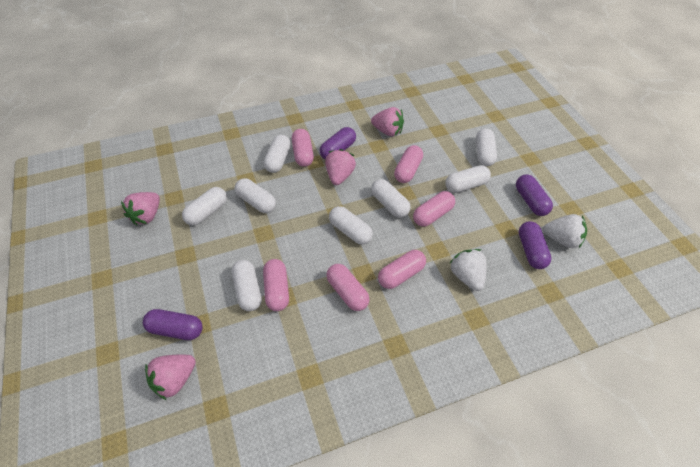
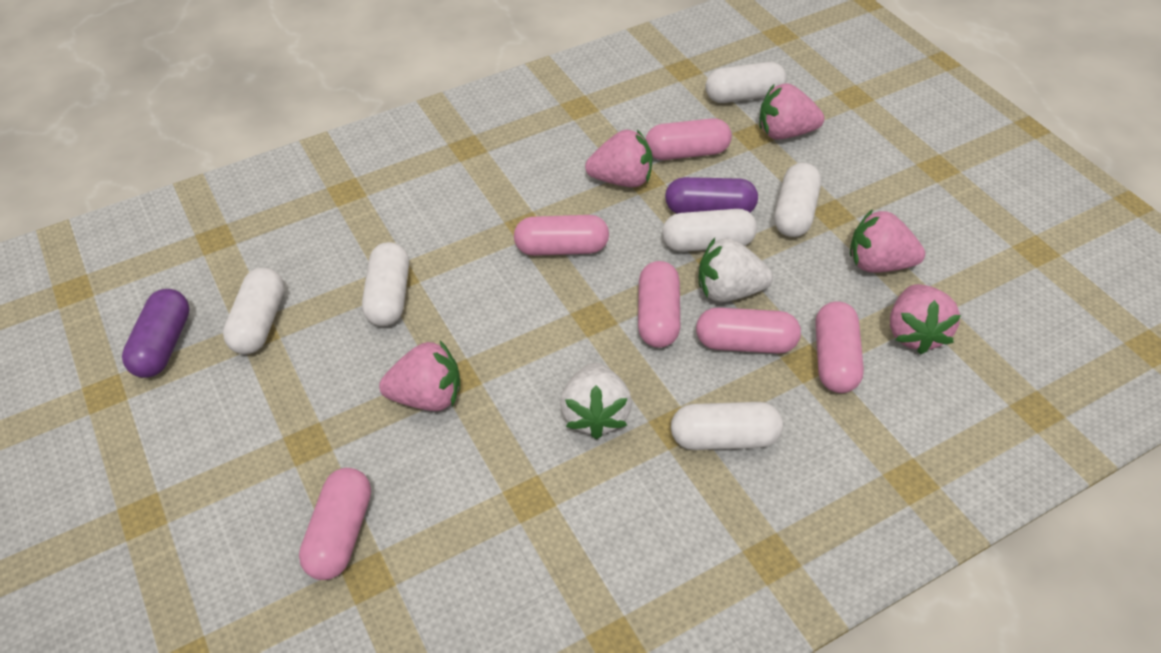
pink strawberry: [121,192,160,225] [145,355,196,400] [325,149,356,185] [371,107,404,136] = 4 -> [379,341,460,411] [585,129,652,187] [759,83,824,140] [850,209,925,273] [890,284,961,355] = 5
purple capsule: [143,309,203,340] [320,127,356,160] [516,175,553,216] [519,221,552,269] = 4 -> [122,289,190,378] [665,177,758,214] = 2
white capsule: [182,187,227,225] [232,260,262,311] [235,178,276,213] [263,135,291,173] [329,206,373,245] [371,179,411,218] [445,165,491,193] [476,128,497,166] = 8 -> [223,268,285,354] [362,242,409,326] [662,209,757,252] [671,402,783,450] [705,62,787,103] [774,163,821,237] = 6

